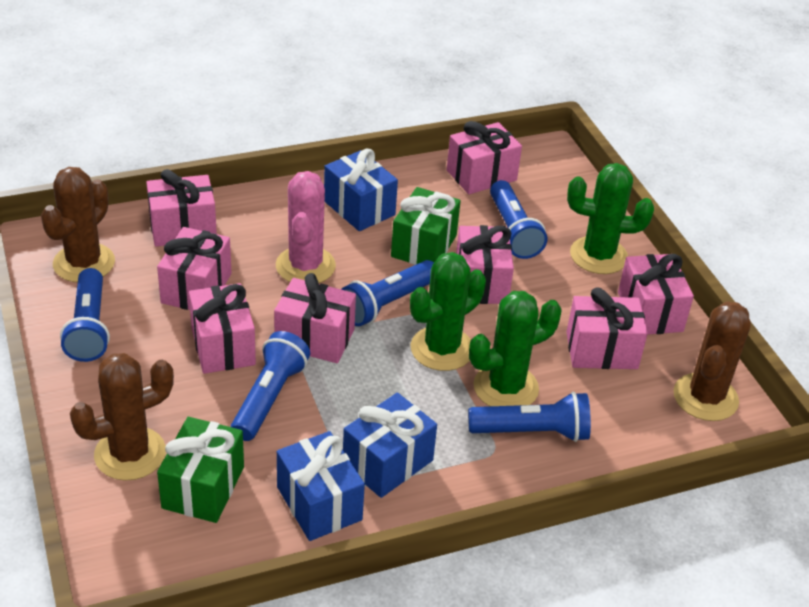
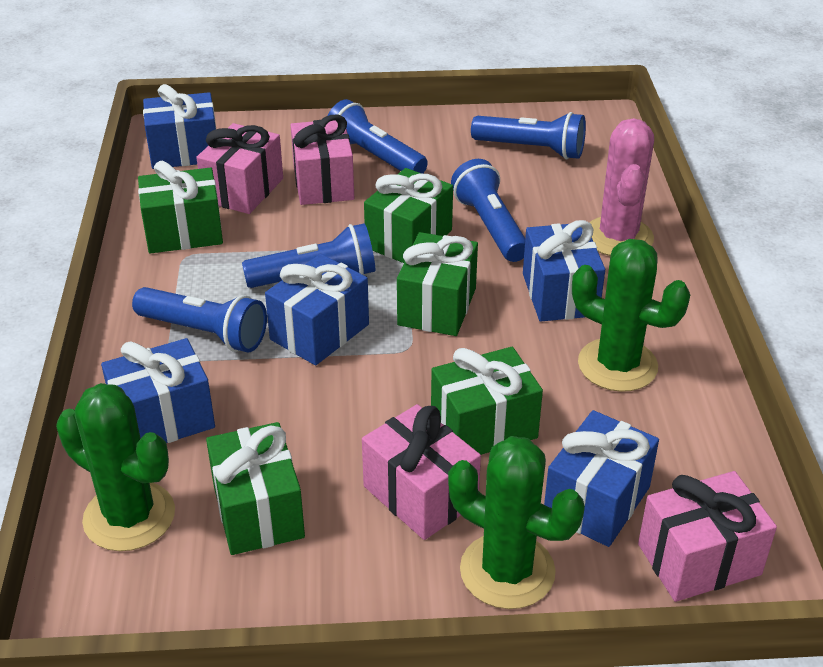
blue gift: [277,431,365,541] [324,148,398,231] [343,393,437,498] = 3 -> [101,338,215,443] [143,84,216,169] [265,254,369,365] [523,220,605,321] [544,410,659,547] = 5
brown cactus: [41,167,115,282] [70,353,174,480] [674,301,751,421] = 3 -> none = 0
green gift: [157,417,244,523] [391,187,461,265] = 2 -> [138,161,223,253] [206,422,305,555] [364,168,453,263] [397,232,478,336] [431,347,543,455] = 5
pink gift: [146,169,217,247] [157,227,232,310] [189,283,256,374] [274,273,356,363] [447,121,522,194] [456,225,514,304] [566,288,648,369] [618,254,694,335] = 8 -> [196,123,283,214] [291,115,354,205] [362,404,481,540] [638,471,777,602] = 4

